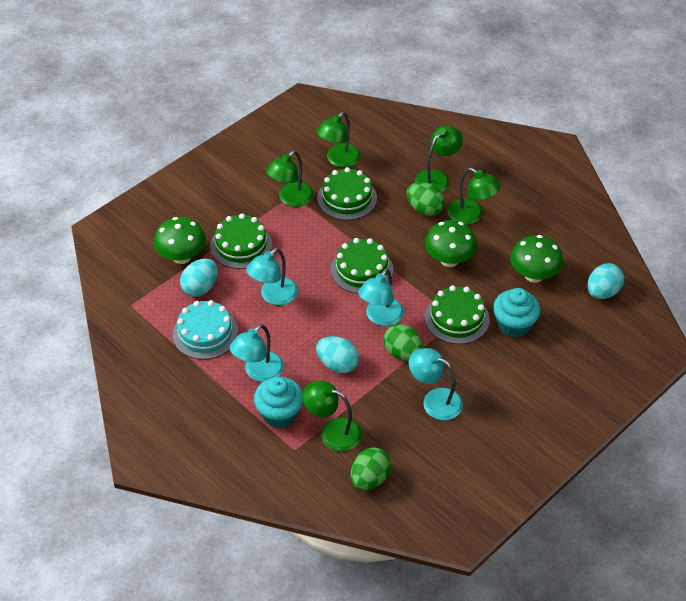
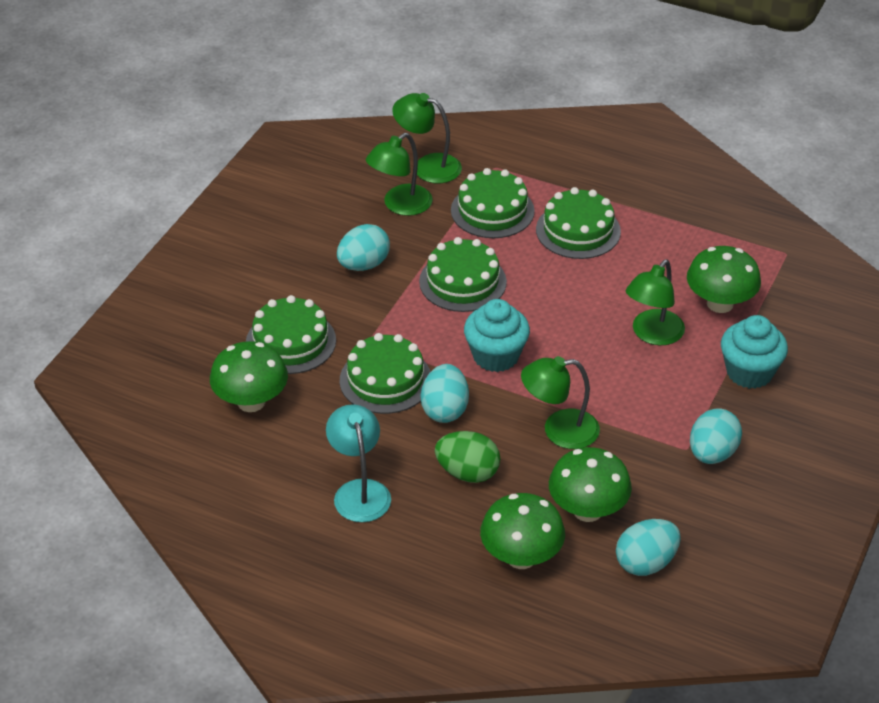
green cake: [210,213,272,269] [317,167,377,220] [331,238,393,294] [425,285,490,344] = 4 -> [246,295,336,374] [340,333,431,414] [419,237,507,312] [451,168,535,238] [536,187,621,259] = 5
green egg: [351,447,391,490] [383,324,424,361] [407,182,445,216] = 3 -> [435,431,500,483] = 1
green lamp: [266,150,314,207] [302,381,362,451] [316,111,361,167] [415,125,463,192] [448,168,501,225] = 5 -> [366,133,433,216] [392,93,462,183] [521,356,600,449] [626,259,685,345] = 4
green mushroom: [154,217,206,264] [425,220,477,267] [510,235,563,283] = 3 -> [210,341,288,412] [480,493,565,569] [549,447,632,522] [687,246,761,313] = 4
turquoise cake: [173,300,238,360] = 1 -> none = 0
turquoise egg: [180,259,218,297] [316,336,359,373] [587,263,624,299] = 3 -> [337,224,390,271] [421,364,469,423] [616,519,681,576] [690,409,742,464] = 4
turquoise lamp: [229,324,284,382] [246,248,298,305] [358,268,404,326] [409,348,463,420] = 4 -> [326,404,391,522] = 1

